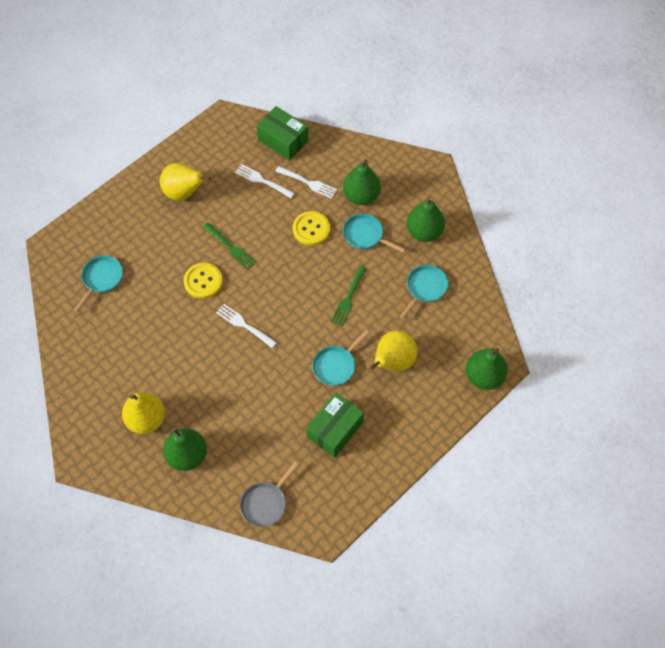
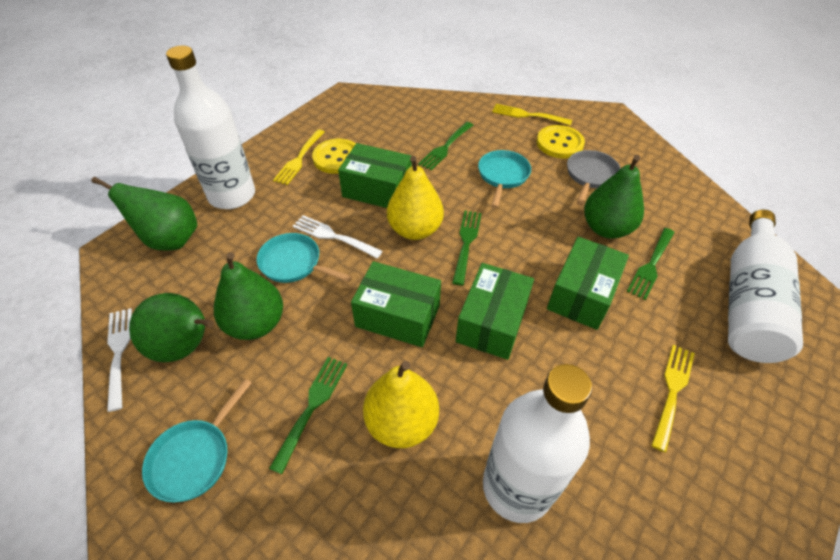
green box: [257,106,309,160] [306,393,364,457] = 2 -> [338,143,412,208] [351,261,441,347] [456,263,534,360] [547,237,629,330] = 4
green fork: [203,223,256,269] [331,266,366,326] = 2 -> [269,357,347,474] [418,122,473,170] [452,211,482,286] [627,228,675,300] = 4
turquoise pan: [74,256,123,312] [312,330,370,386] [343,214,405,252] [400,265,448,319] = 4 -> [142,379,252,502] [257,233,352,283] [478,150,531,208] = 3
white bottle: none = 0 -> [166,46,255,209] [483,364,592,523] [728,210,803,363] = 3
white fork: [216,304,277,348] [235,164,294,198] [275,166,337,199] = 3 -> [107,308,132,412] [293,215,383,259] = 2
yellow fork: none = 0 -> [273,129,325,185] [492,104,572,126] [651,345,695,452] = 3
yellow pear: [122,392,165,434] [160,163,211,201] [370,331,417,371] = 3 -> [363,361,439,448] [387,156,444,240] = 2

